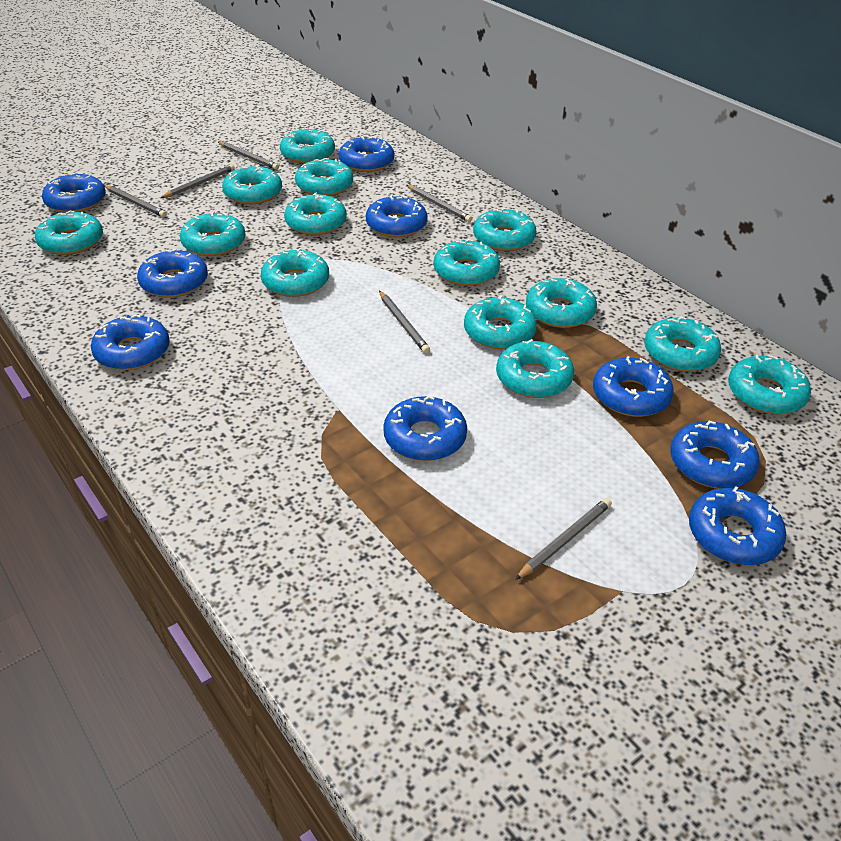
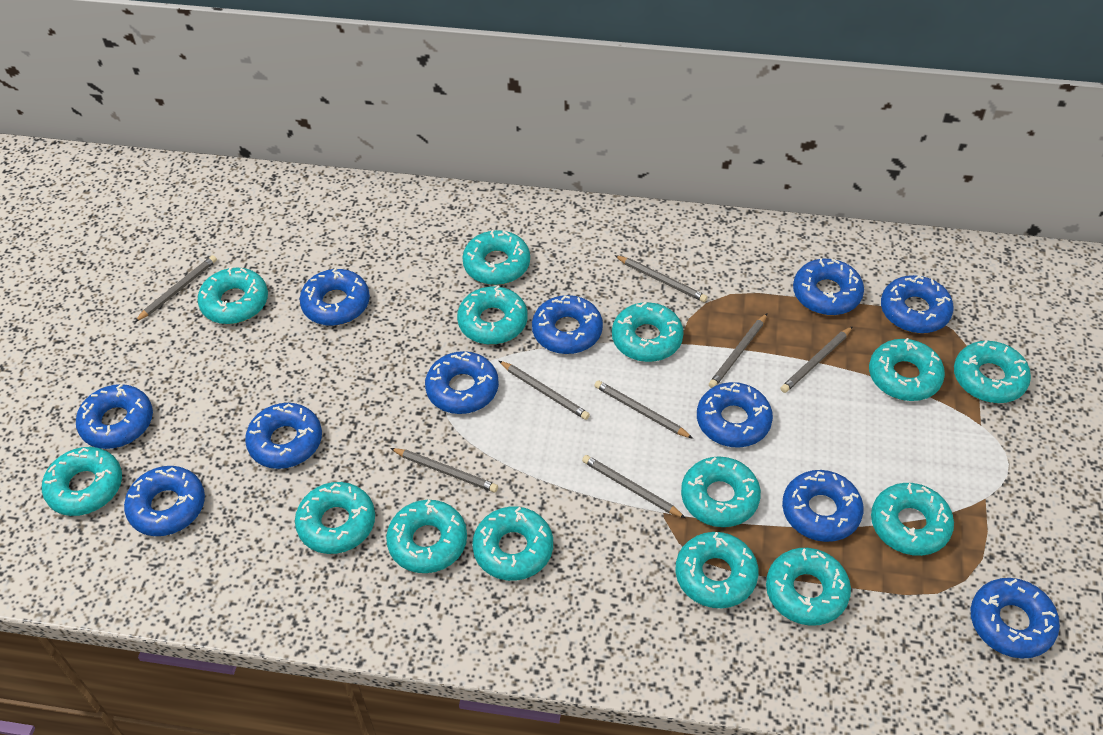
blue donut: [42,172,106,213] [91,314,170,370] [137,249,208,298] [339,136,394,172] [366,195,428,237] [383,396,467,461] [593,356,674,417] [670,421,760,489] [689,487,787,565] = 9 -> [76,384,153,449] [124,466,205,536] [245,403,322,469] [300,268,370,326] [425,351,499,414] [532,295,603,354] [697,382,773,448] [782,470,864,542] [793,258,864,315] [881,275,954,333] [971,578,1060,659] = 11
grey pencil: [104,185,167,217] [160,164,235,198] [218,142,279,170] [379,291,430,354] [407,185,472,222] [515,498,612,580] = 6 -> [135,255,217,322] [390,448,498,492] [499,361,590,420] [582,455,686,518] [594,380,693,439] [614,255,708,302] [709,313,768,388] [781,326,853,393] = 8

